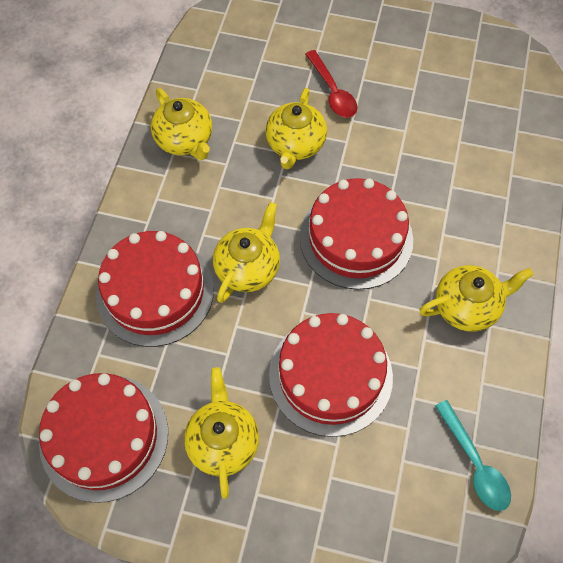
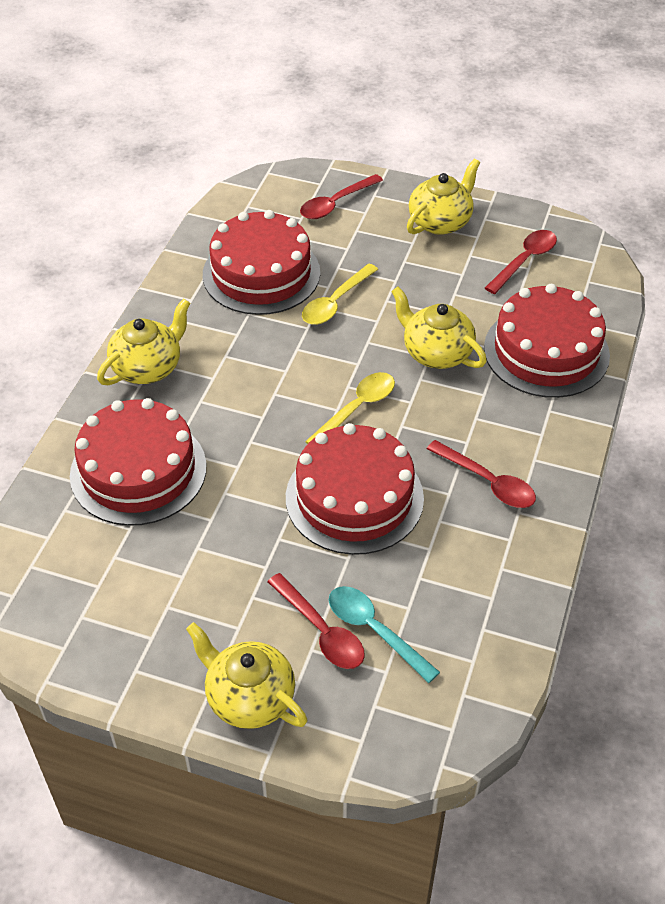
red spoon: [305,50,357,118] = 1 -> [267,573,365,669] [300,174,383,219] [427,440,536,508] [485,230,557,294] = 4
yellow spoon: none = 0 -> [302,264,378,325] [305,372,395,444] = 2
yellow teapot: [151,88,212,160] [184,367,259,499] [213,202,280,303] [266,88,327,169] [419,265,534,332] = 5 -> [97,299,190,385] [186,622,307,729] [391,287,487,369] [407,159,480,235] = 4

